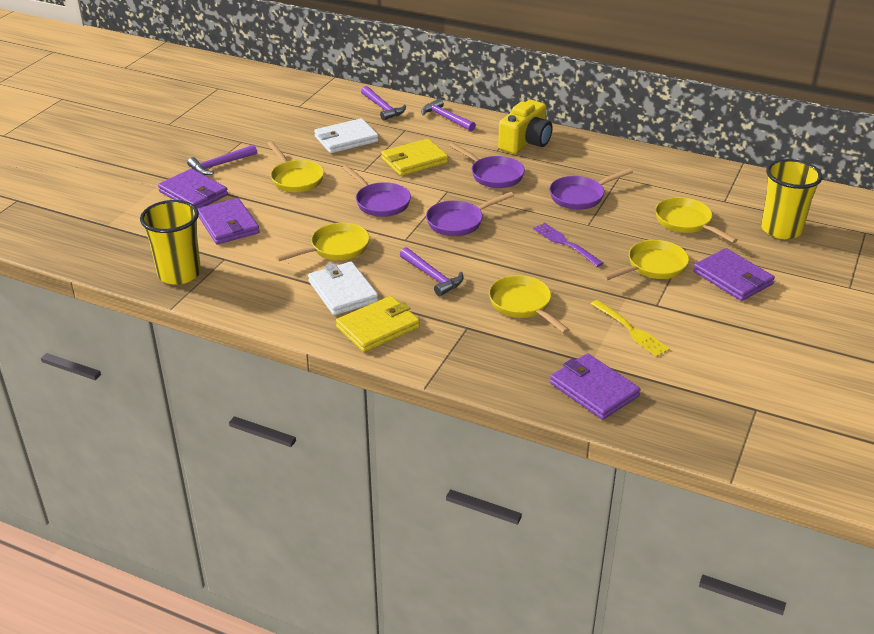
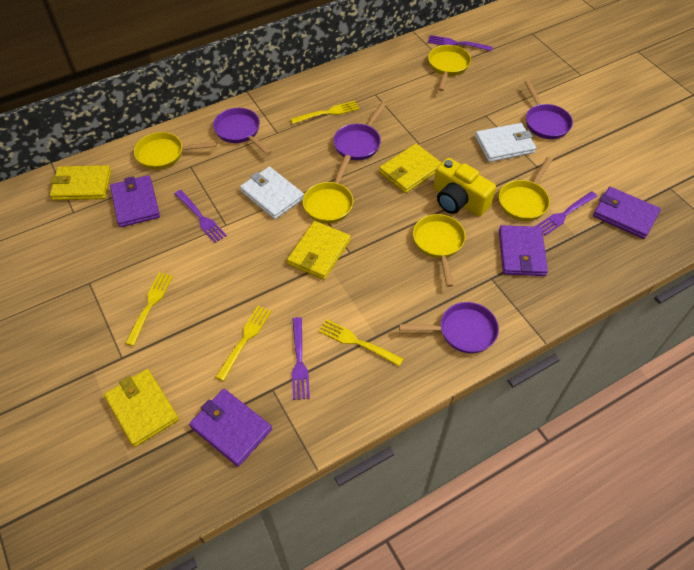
purple fork: [533,223,604,267] = 1 -> [175,190,227,243] [292,317,310,400] [428,35,493,51] [535,191,597,236] = 4
purple hammer: [187,144,257,175] [361,86,406,121] [400,247,463,296] [421,98,476,131] = 4 -> none = 0
yellow cup: [140,200,201,285] [761,159,823,239] = 2 -> none = 0
yellow fork: [591,300,670,357] = 1 -> [125,273,173,346] [216,306,272,381] [291,101,360,124] [319,319,403,366] = 4
yellow wallet: [336,296,420,352] [381,139,448,176] = 2 -> [50,165,111,201] [104,369,179,447] [287,221,351,280] [379,144,442,193] = 4

